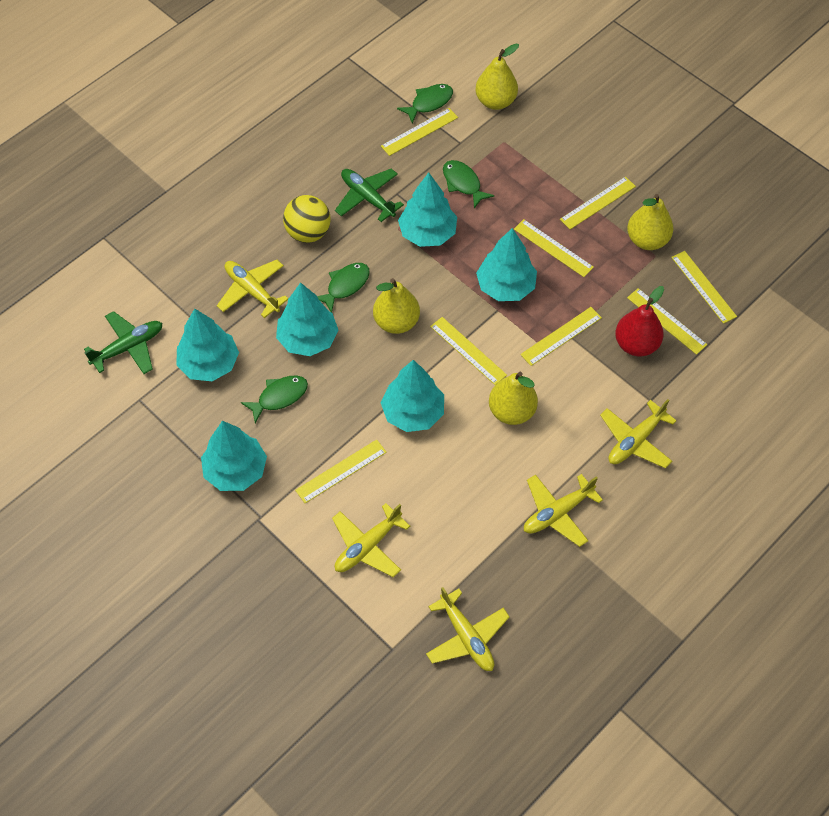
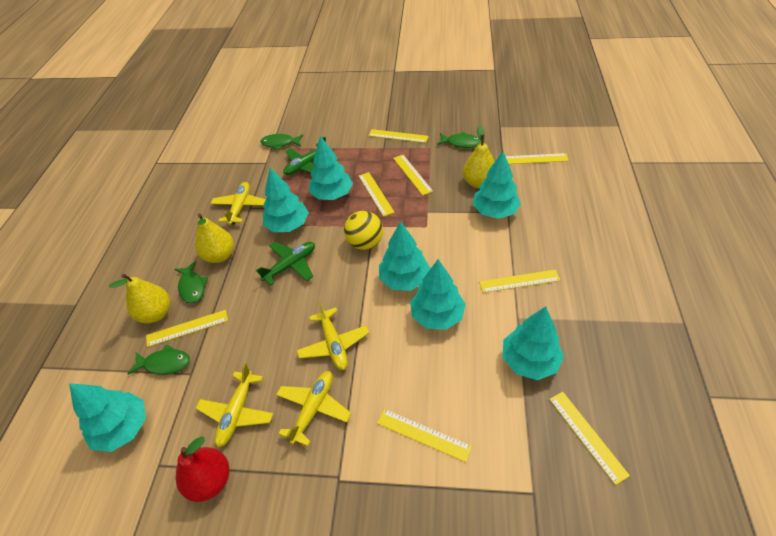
turquoise tree: [176,308,239,381] [201,421,267,491] [276,282,338,356] [381,360,444,432] [398,173,457,247] [476,228,537,301] = 6 -> [69,383,146,452] [263,168,309,232] [309,136,353,200] [379,221,431,291] [410,259,466,330] [473,151,521,219] [502,306,564,380] = 7
yellow pear: [373,278,420,334] [475,44,519,110] [489,372,538,425] [627,194,673,250] = 4 -> [109,274,170,323] [195,213,234,263] [463,126,495,188] = 3
yellow plane: [217,260,288,318] [332,503,410,577] [426,587,510,671] [524,474,603,547] [600,399,677,468] = 5 -> [196,363,274,448] [210,182,266,225] [276,371,351,446] [296,301,370,370] = 4

